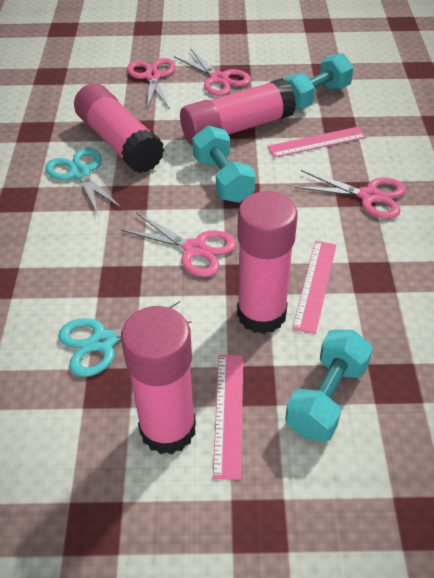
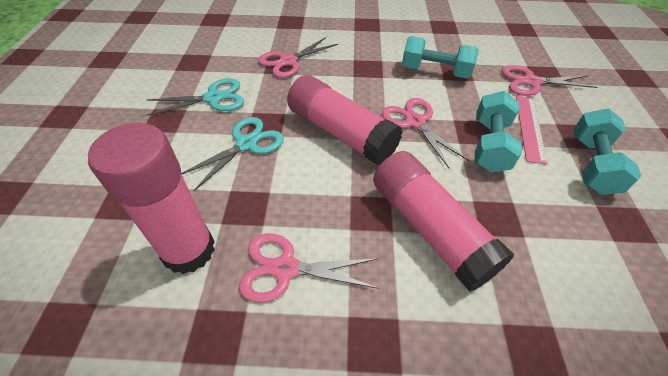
pink glue stick: [74,83,164,173] [121,306,196,454] [180,78,296,146] [237,191,298,334] = 4 -> [88,123,215,274] [287,75,403,165] [373,151,514,292] = 3
pink ruler: [213,355,243,480] [267,127,366,158] [292,241,336,334] = 3 -> [516,96,548,165] = 1

